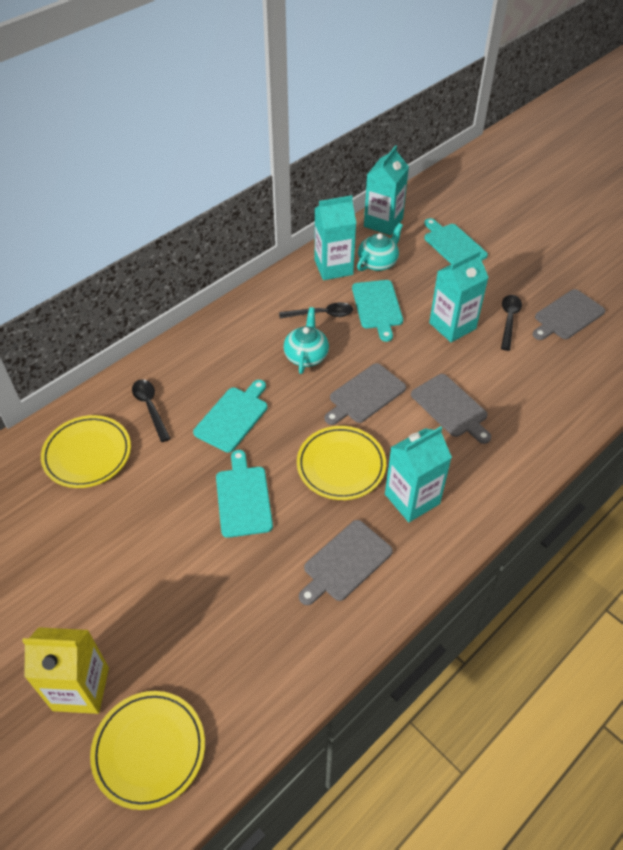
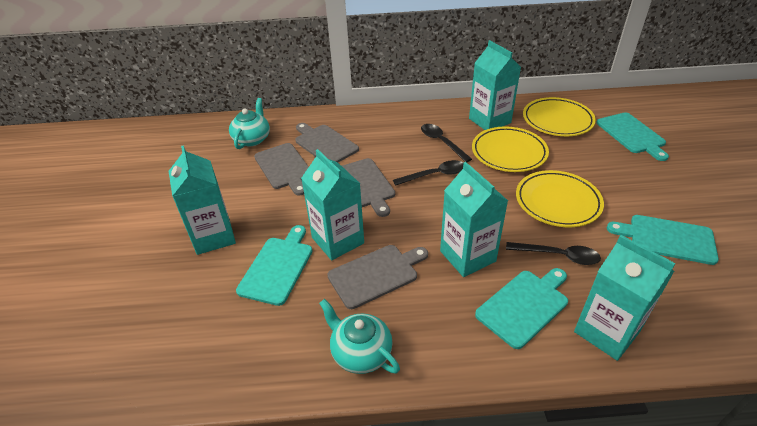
turquoise carton: [315,195,356,280] [364,145,409,235] [385,426,452,522] [429,250,489,342] = 4 -> [169,145,236,255] [301,149,364,260] [440,162,508,277] [469,40,521,130] [574,235,676,361] = 5
yellow carton: [22,627,109,714] = 1 -> none = 0

